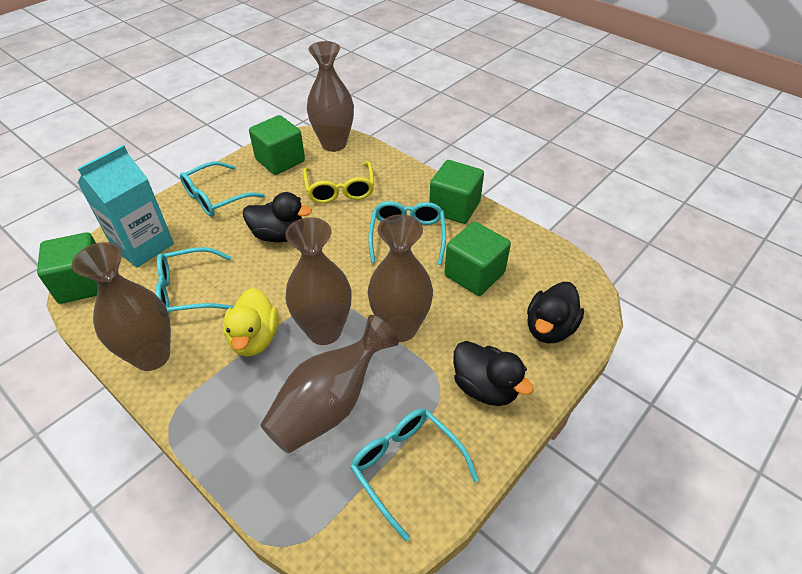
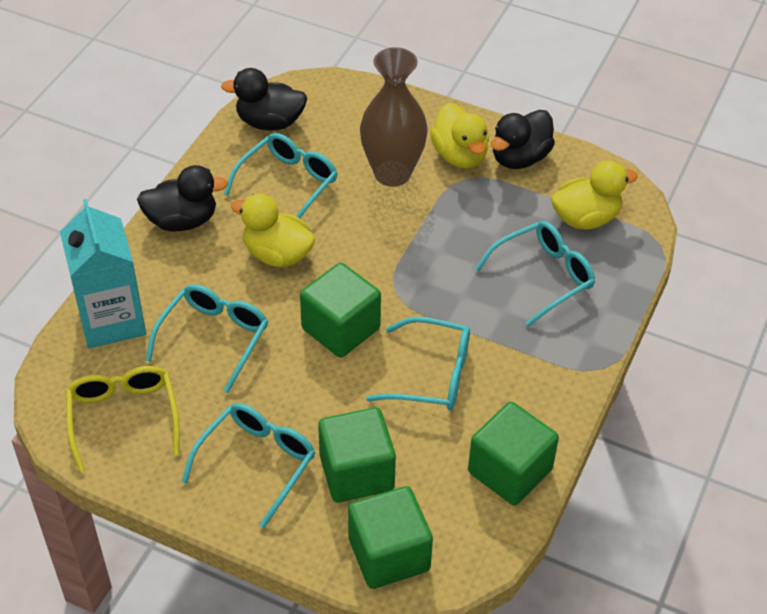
brown vase: [72,242,171,371] [260,315,399,454] [285,217,352,345] [307,41,354,152] [368,214,433,342] = 5 -> [360,47,428,187] = 1
turquoise glasses: [155,247,234,314] [180,161,265,217] [350,409,479,541] [368,201,446,265] = 4 -> [146,284,268,393] [182,403,316,528] [224,133,338,218] [366,317,470,410] [475,221,595,327] = 5
yellow duck: [223,288,279,356] = 1 -> [231,194,315,267] [430,103,489,168] [551,161,638,230] = 3

